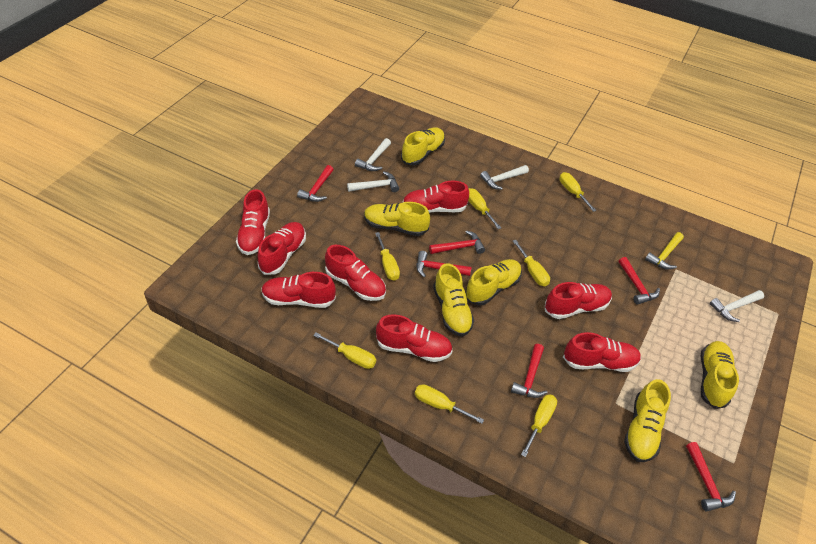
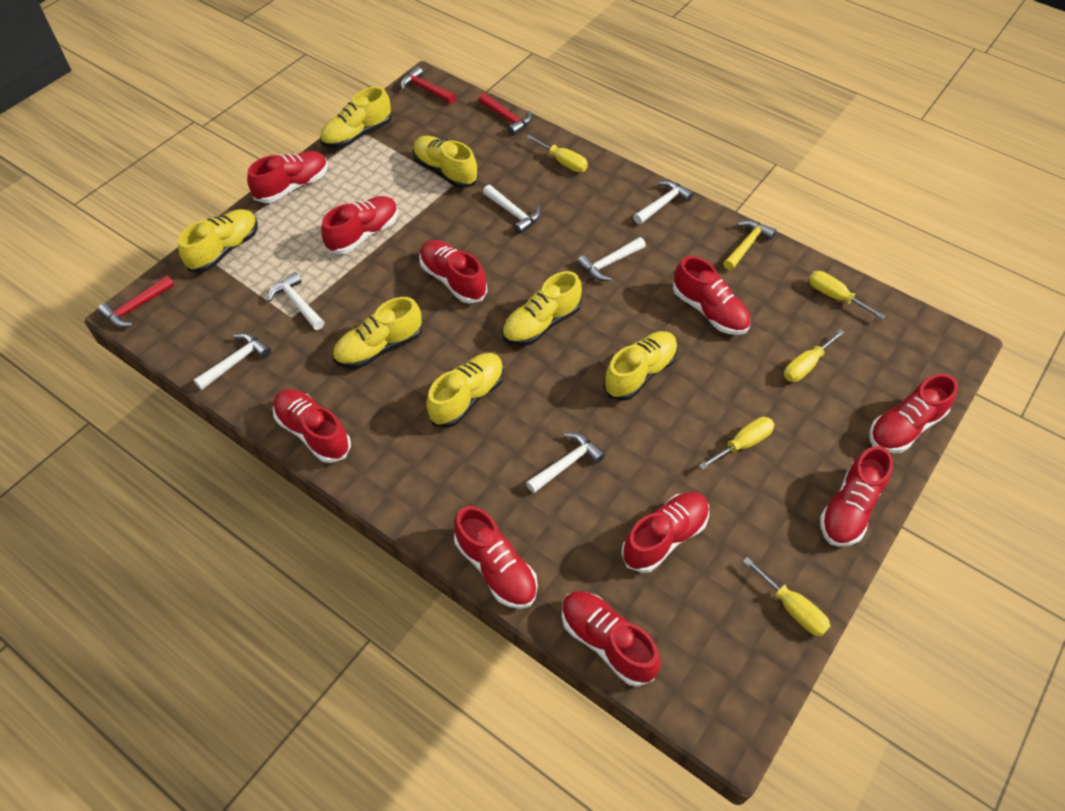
red hammer: [297,165,334,202] [417,251,471,277] [429,230,485,254] [511,344,547,398] [619,257,660,305] [686,442,736,511] = 6 -> [98,275,174,328] [401,66,456,104] [478,93,532,136] = 3
red shoe: [236,189,270,255] [258,222,306,275] [261,272,336,308] [325,245,386,301] [376,314,452,362] [402,181,469,213] [545,282,612,319] [563,332,641,372] = 8 -> [247,151,328,203] [273,389,351,463] [321,196,398,254] [419,240,487,303] [454,506,538,609] [562,591,661,687] [621,492,709,573] [673,256,750,335] [820,446,893,547] [869,374,958,453] = 10
white hammer: [347,172,399,192] [355,138,391,171] [480,165,529,190] [710,290,764,322] = 4 -> [194,333,271,390] [268,272,324,330] [483,185,541,234] [526,433,605,493] [577,237,646,281] [633,181,694,224] = 6
yellow screwdriver: [313,332,376,369] [375,232,400,281] [415,384,484,424] [468,188,501,229] [513,240,550,286] [521,394,557,457] [560,172,597,212] = 7 -> [526,135,588,172] [699,417,775,470] [743,557,830,636] [784,329,845,382] [809,271,886,320] = 5
yellow shoe: [364,202,430,236] [401,127,445,166] [433,263,474,337] [465,259,522,306] [624,379,671,462] [701,341,739,409] = 6 -> [178,209,258,272] [320,86,392,148] [333,297,422,368] [413,136,478,188] [426,353,504,428] [502,271,582,346] [603,331,678,401] = 7

